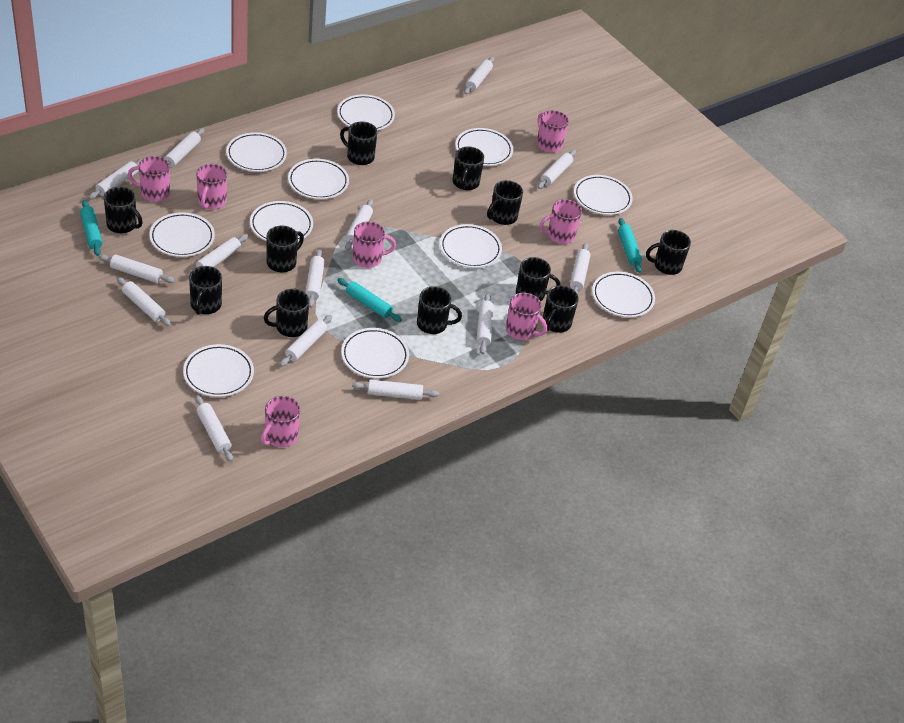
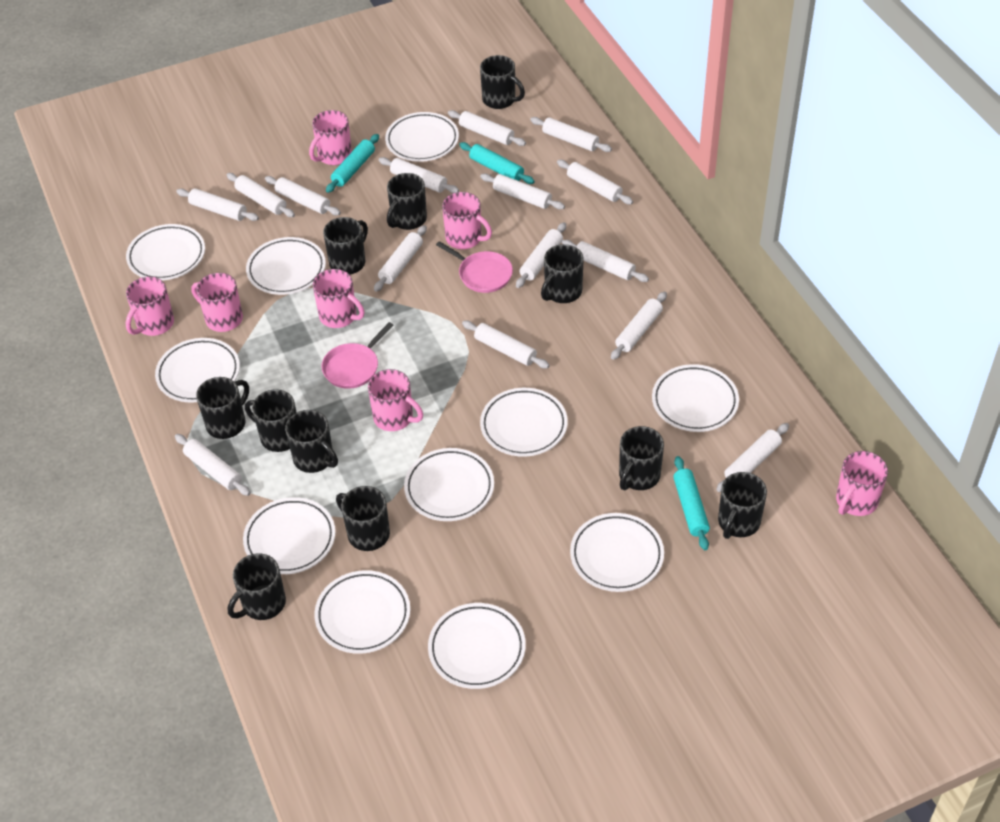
pink pan: none = 0 -> [321,322,393,389] [436,241,513,293] = 2
white rolling pin: [89,158,144,199] [98,254,175,283] [117,277,171,326] [164,128,205,167] [188,234,248,275] [195,395,233,462] [280,315,332,367] [305,249,325,308] [345,199,373,251] [352,379,439,400] [464,57,494,94] [477,293,494,354] [538,150,576,189] [570,243,590,294] = 14 -> [175,434,251,496] [176,188,259,221] [227,173,295,217] [265,176,341,215] [374,225,427,292] [379,157,459,193] [448,110,526,146] [462,321,550,368] [480,174,565,210] [516,222,566,288] [530,117,612,152] [557,160,633,204] [562,240,649,282] [611,292,667,360] [716,423,789,492] = 15

